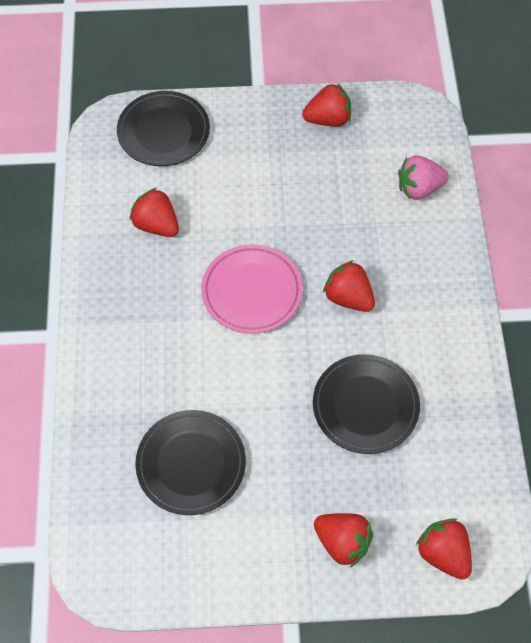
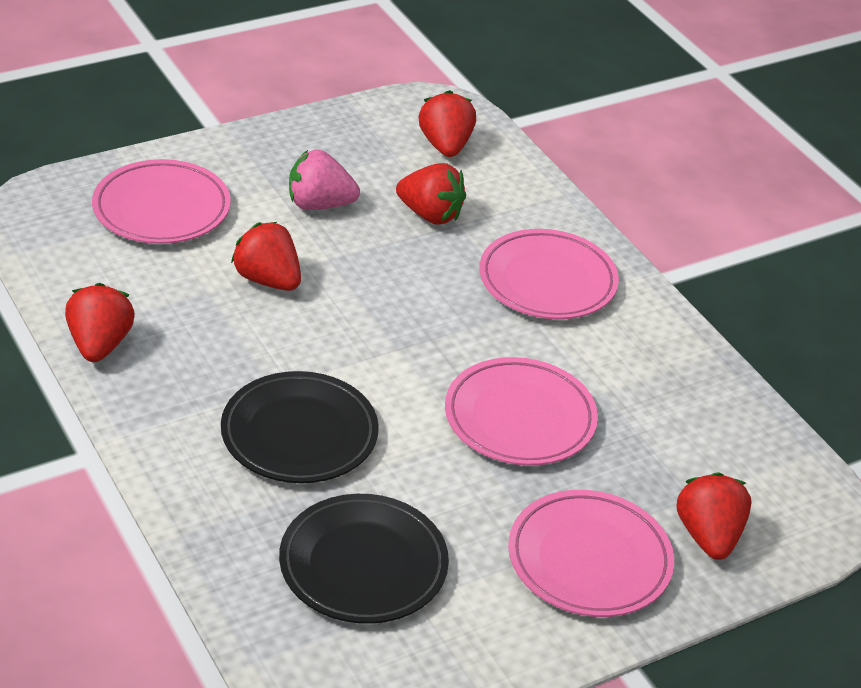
black plate: [117,91,210,166] [135,410,246,515] [313,354,420,454] = 3 -> [221,371,379,483] [279,494,449,624] = 2
pink plate: [201,244,303,334] = 1 -> [92,159,231,244] [445,357,598,466] [479,229,619,319] [508,490,674,617] = 4

